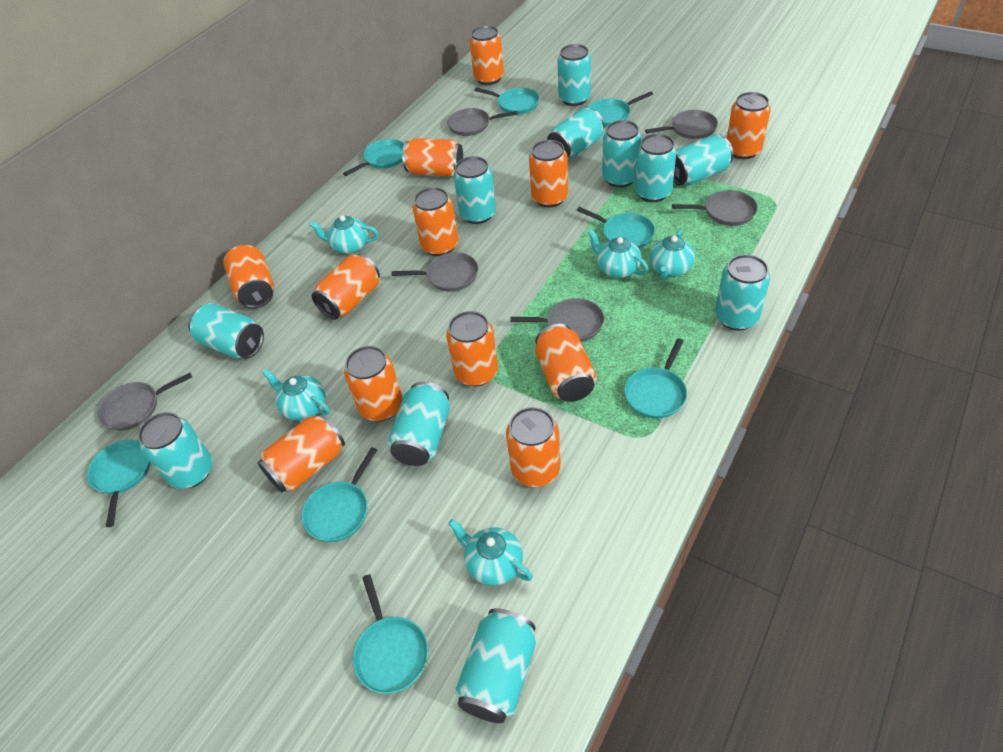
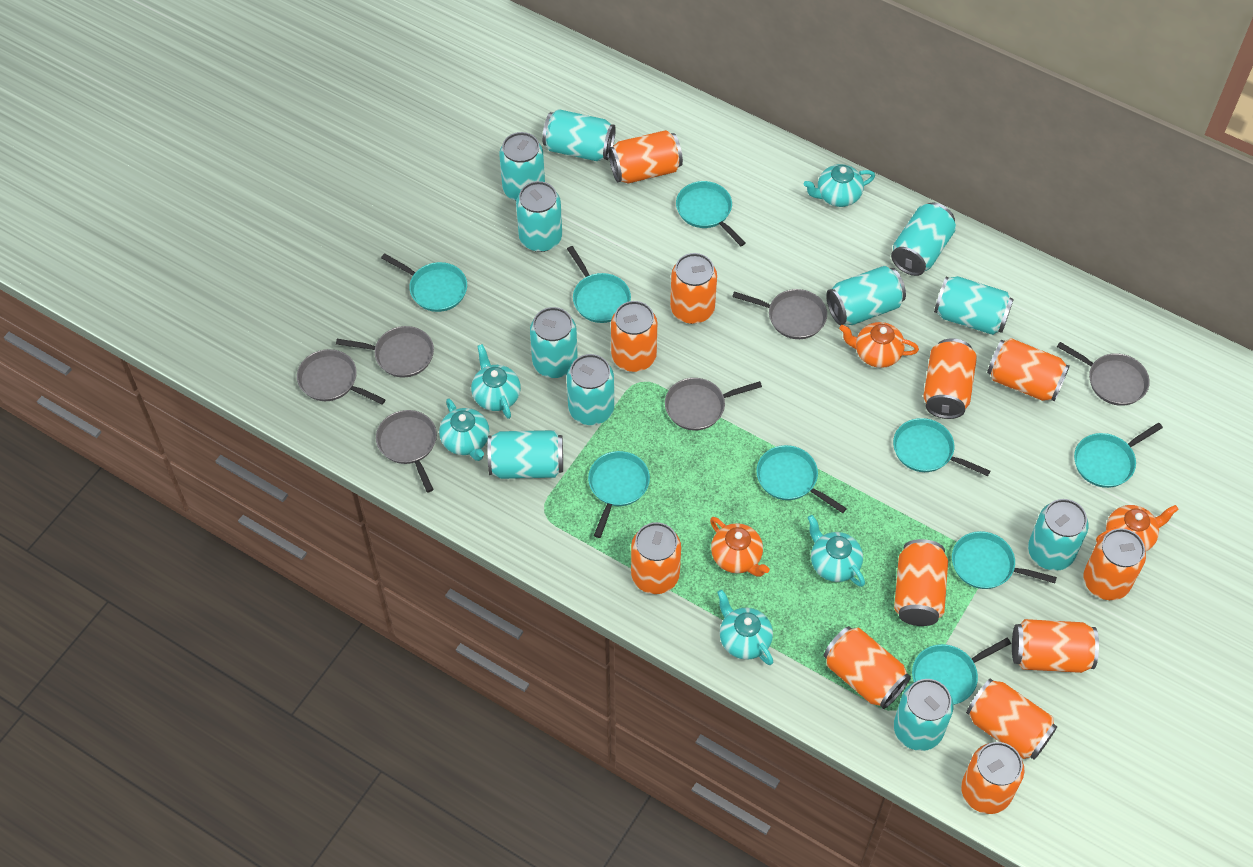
orange teapot: none = 0 -> [710,517,770,577] [839,322,919,368] [1096,505,1179,551] = 3
turquoise pan: [87,440,151,527] [302,447,377,542] [343,139,404,176] [353,574,428,694] [474,87,540,115] [577,207,655,248] [588,92,653,126] [624,338,687,419] = 8 -> [381,253,467,312] [567,246,631,323] [588,451,650,538] [676,181,745,246] [756,445,847,513] [893,418,990,476] [912,638,1011,705] [952,531,1057,589] [1074,423,1163,488] = 9

